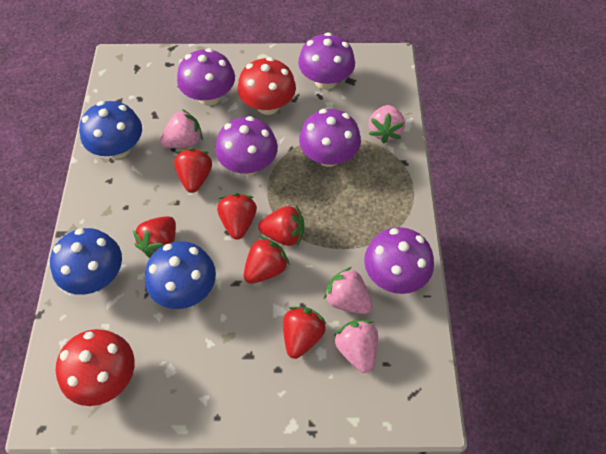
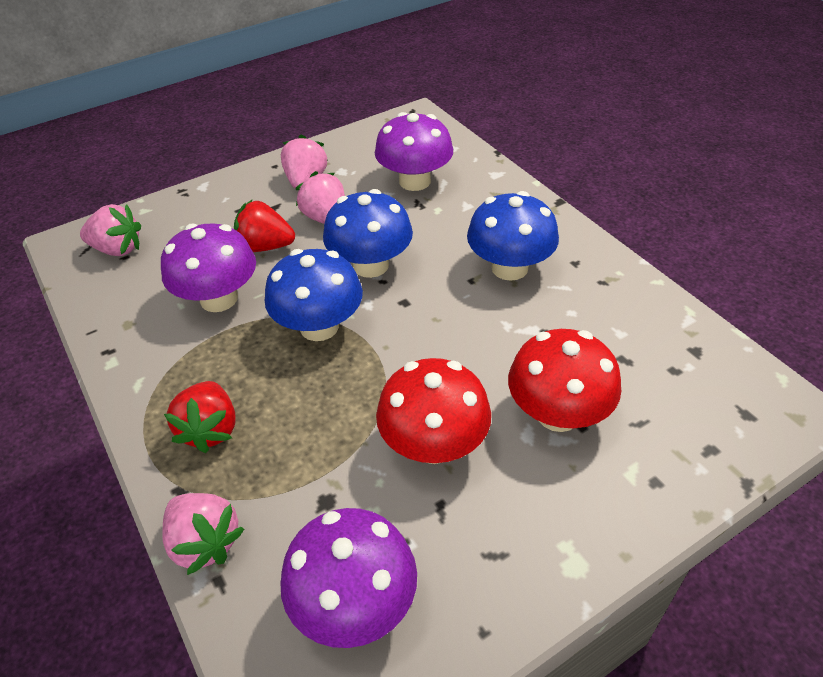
purple mushroom: [177,48,235,106] [215,116,278,175] [298,32,355,90] [299,109,361,167] [364,227,434,294] = 5 -> [161,223,256,312] [280,508,417,648] [375,112,453,191] = 3
red strawberry: [133,216,176,258] [174,148,212,193] [217,193,257,240] [244,236,290,284] [258,205,304,246] [283,307,326,359] = 6 -> [164,381,236,453] [234,200,295,252] = 2

